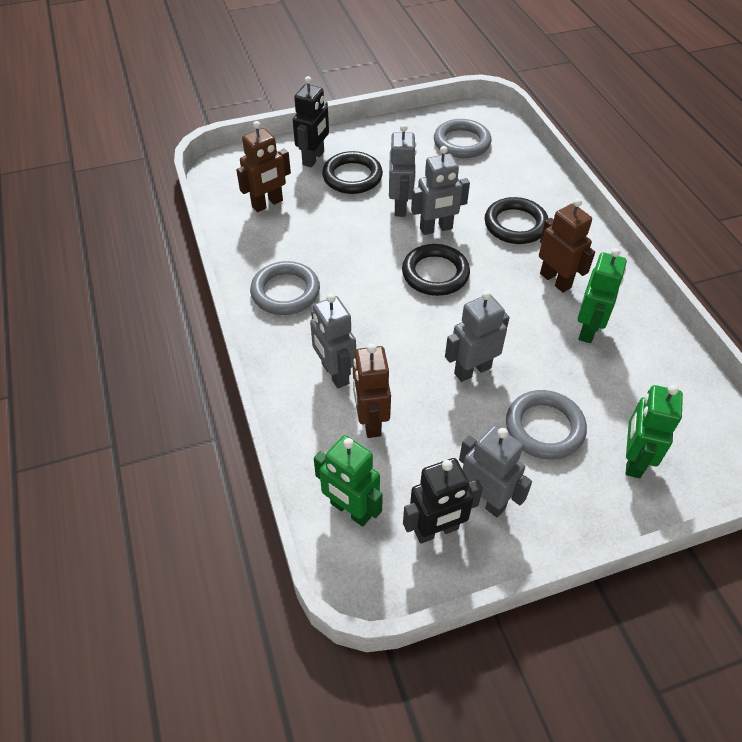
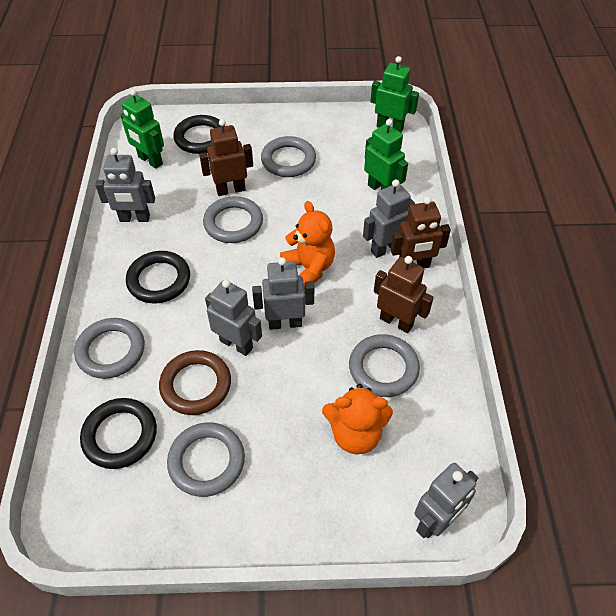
black robot: [293,76,329,168] [403,458,483,544] = 2 -> none = 0
brown ring: none = 0 -> [159,350,231,415] = 1
grey ring: [250,261,320,315] [434,119,491,158] [506,390,587,460] = 3 -> [74,318,145,379] [167,422,245,497] [203,196,263,243] [261,136,316,177] [349,334,420,397] = 5
orange teddy bear: none = 0 -> [280,201,335,291] [322,384,393,454] = 2

